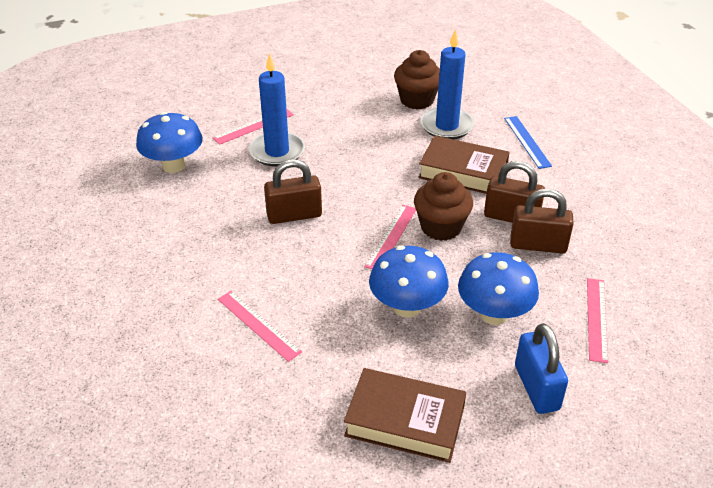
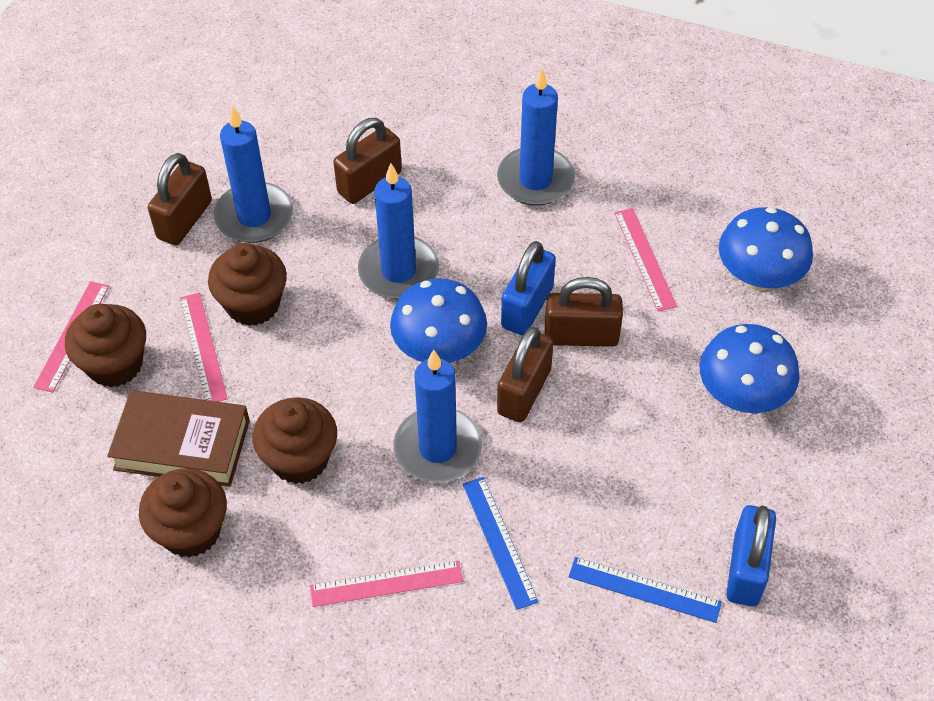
blue candle: [249,53,305,166] [420,29,474,139] = 2 -> [214,106,293,243] [358,163,439,299] [394,350,482,483] [497,68,575,206] = 4
blue padlock: [515,323,568,414] = 1 -> [501,241,556,335] [726,505,776,607] = 2
blue ruler: [504,116,552,169] = 1 -> [463,477,539,610] [569,557,722,623] = 2
brown book: [344,368,466,463] [418,136,510,194] = 2 -> [107,390,250,487] = 1
brown cupcake: [394,50,440,109] [414,172,473,241] = 2 -> [65,304,146,387] [139,468,227,558] [208,243,287,326] [253,397,337,484] = 4
brown padlock: [264,159,322,224] [484,161,545,223] [510,189,574,254] = 3 -> [148,153,212,245] [333,118,402,204] [497,326,553,422] [545,277,623,347] = 4

